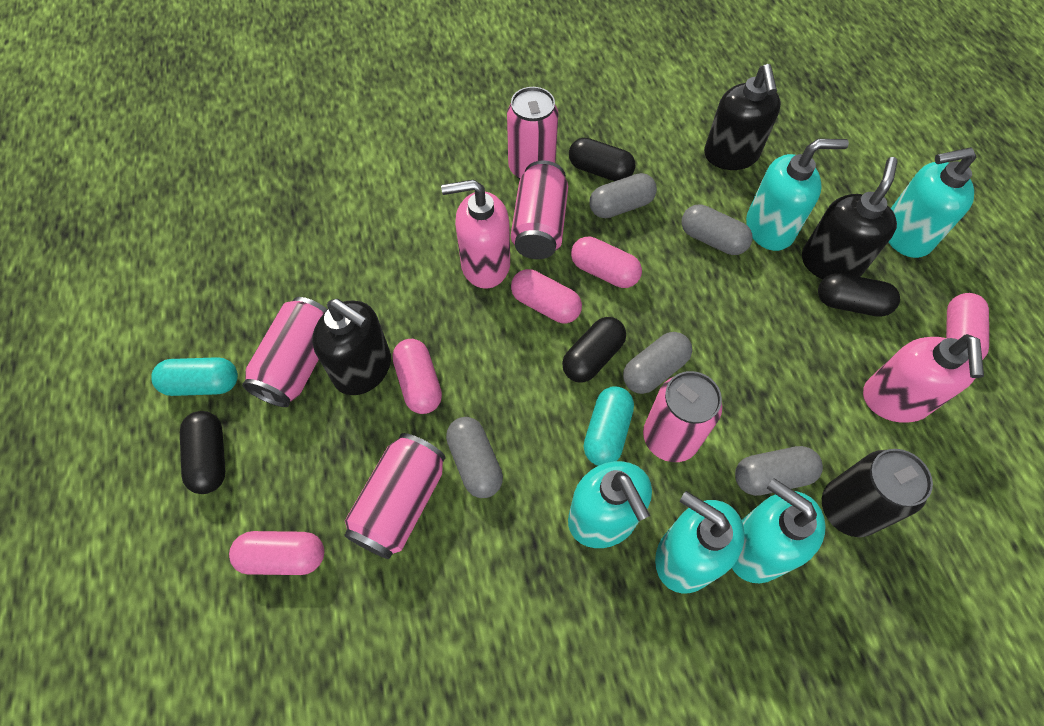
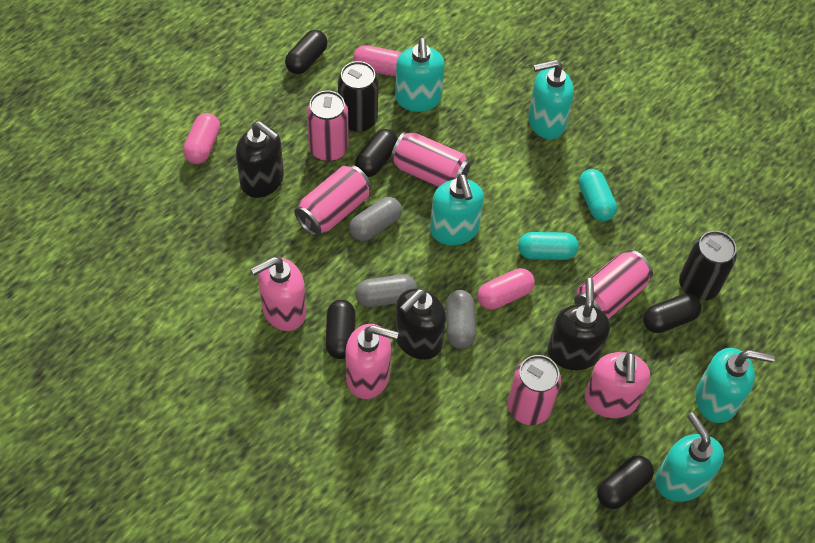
black can: [822,449,933,537] = 1 -> [338,61,378,132] [679,231,737,301] = 2
black capsule: [180,411,225,494] [562,317,626,383] [569,138,635,181] [818,273,900,317] = 4 -> [285,30,328,74] [326,300,355,359] [355,129,398,177] [597,456,654,509] [643,294,702,333] = 5
grey capsule: [446,417,503,498] [589,173,657,218] [623,332,692,394] [682,204,753,255] [735,446,823,496] = 5 -> [349,197,402,241] [355,274,417,307] [446,290,476,349] = 3
pink capsule: [229,531,324,575] [393,339,442,414] [511,269,582,323] [571,237,642,288] [946,293,989,360] = 5 -> [183,113,220,164] [353,45,401,76] [478,268,535,310] = 3
pink soap dispenser: [441,179,510,289] [863,334,984,423] = 2 -> [251,257,306,331] [345,324,399,399] [585,352,650,418] = 3

